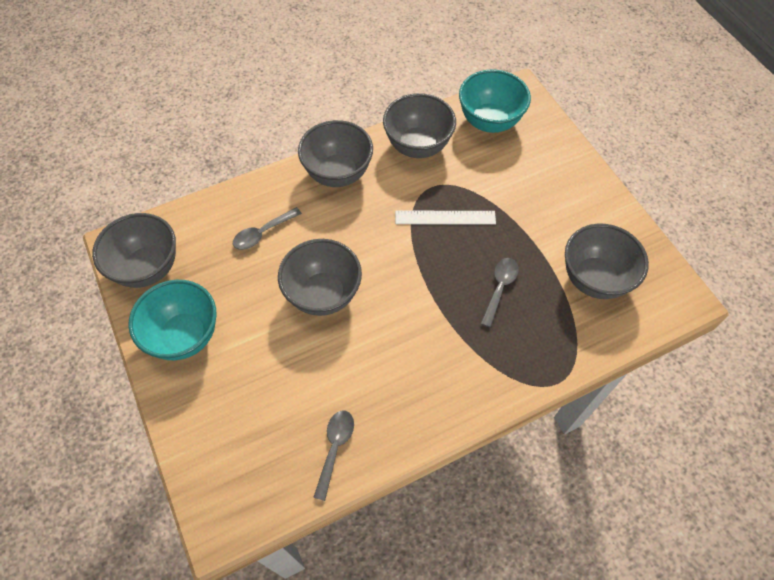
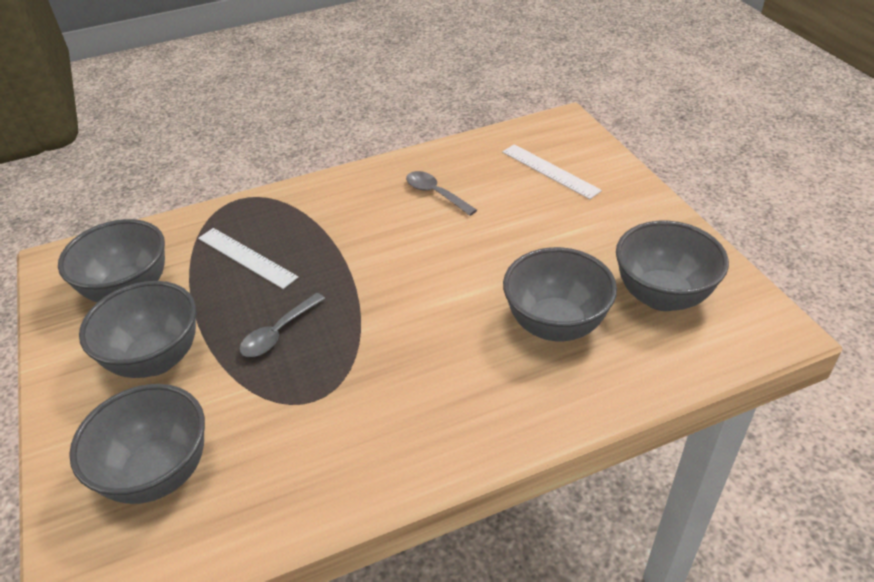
grey spoon: [233,207,302,250] [313,411,354,501] [480,258,519,327] = 3 -> [239,293,325,357] [406,171,477,216] = 2
turquoise bowl: [129,280,217,360] [459,69,531,133] = 2 -> none = 0
white ruler: [395,211,496,225] = 1 -> [198,228,298,289] [502,144,602,199] = 2

